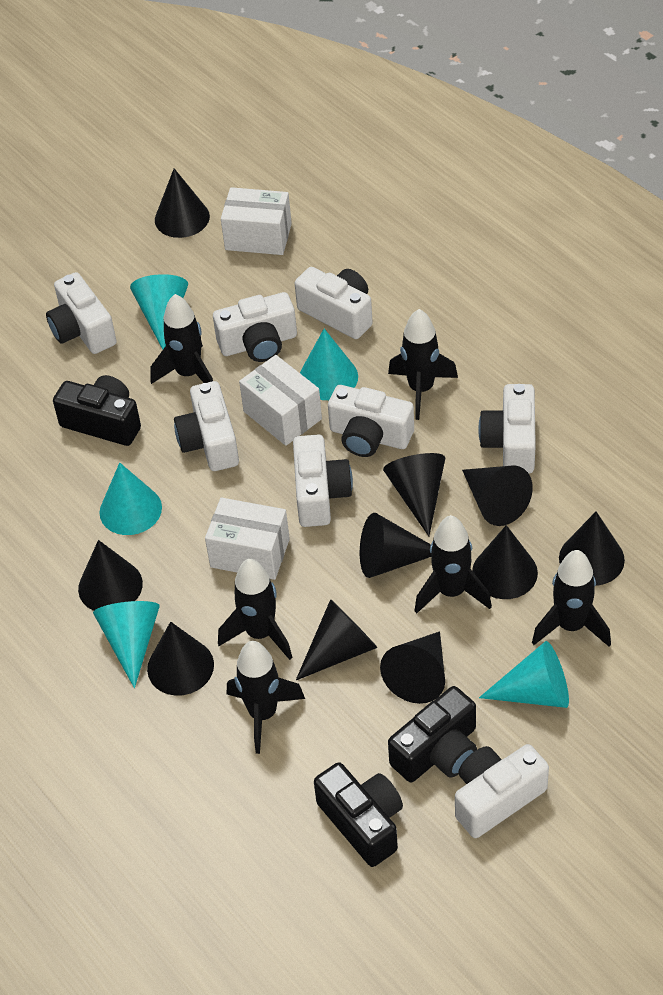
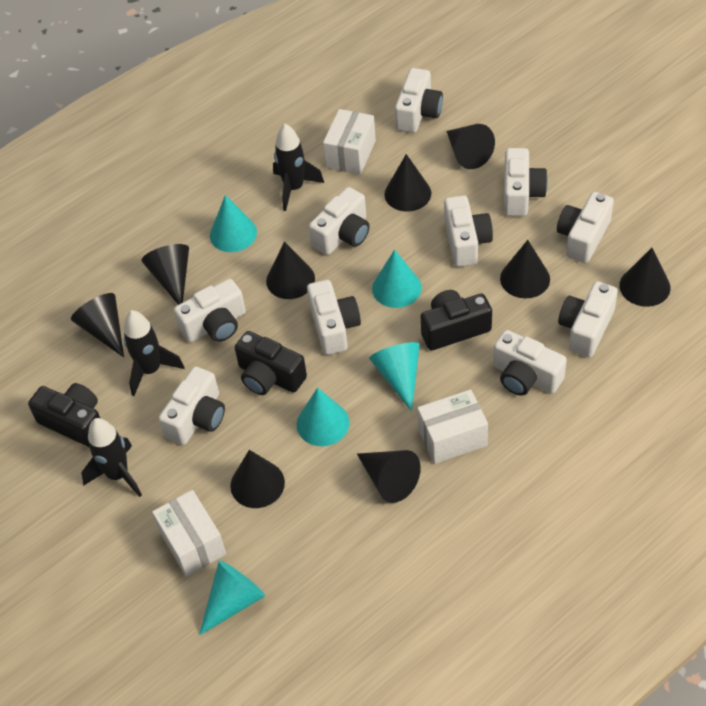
black cone: [78,540,143,611] [147,622,214,696] [155,168,210,238] [296,599,378,680] [360,513,431,578] [380,631,445,704] [383,453,446,536] [462,465,533,526] [472,525,538,599] [559,512,625,586] = 10 -> [71,293,124,357] [142,244,189,305] [230,450,285,508] [266,241,315,299] [357,450,421,503] [384,154,431,211] [446,124,495,169] [500,240,550,298] [619,248,670,307] = 9
black rocket: [150,294,213,384] [218,559,293,660] [227,641,305,754] [388,309,458,420] [415,515,492,613] [532,550,611,647] = 6 -> [81,418,142,497] [124,310,184,396] [273,124,324,211] = 3
white camera: [46,272,117,354] [174,381,239,471] [213,292,297,362] [293,434,353,527] [295,267,373,339] [328,385,414,457] [455,744,549,838] [478,384,536,474] = 8 -> [158,366,225,445] [174,279,246,342] [307,280,361,355] [309,187,370,255] [395,68,443,133] [444,195,493,267] [493,330,567,396] [504,148,548,216] [557,192,614,263] [558,281,618,357] = 10

